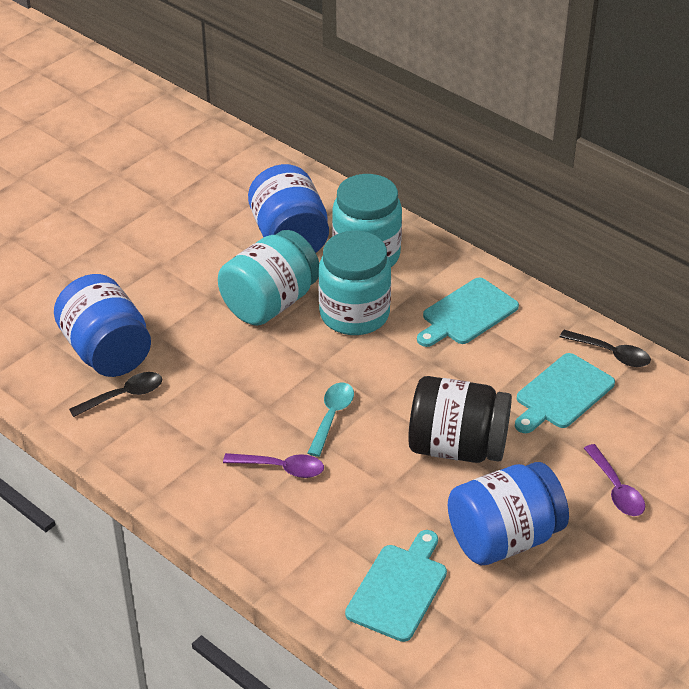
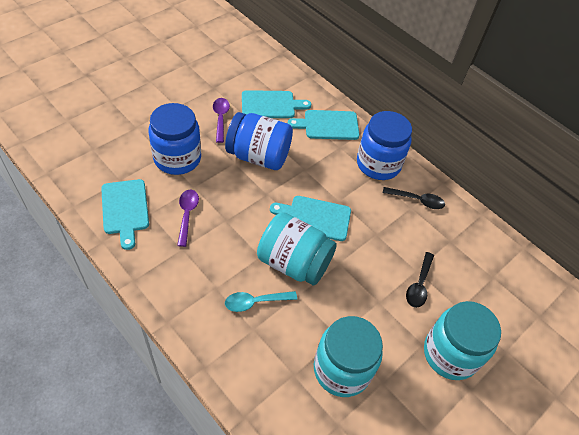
black jar: [408,376,512,463] = 1 -> none = 0
turquoise cutting board: [345,530,447,642] [417,278,519,347] [515,353,615,433] = 3 -> [101,179,149,250] [242,90,311,118] [270,196,351,241] [288,110,360,140] = 4

